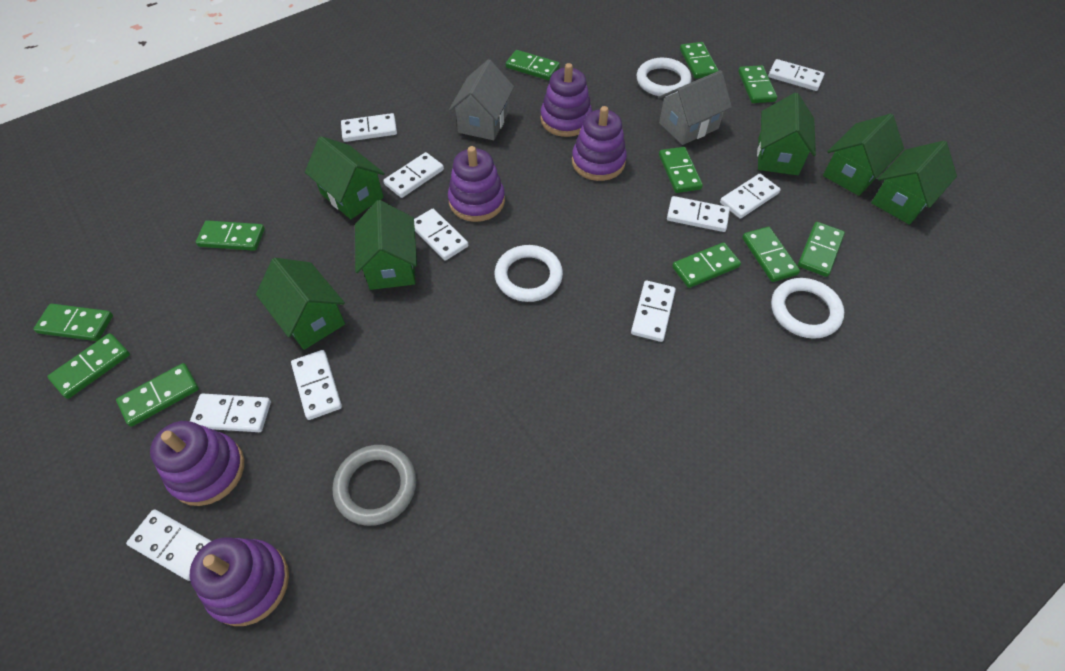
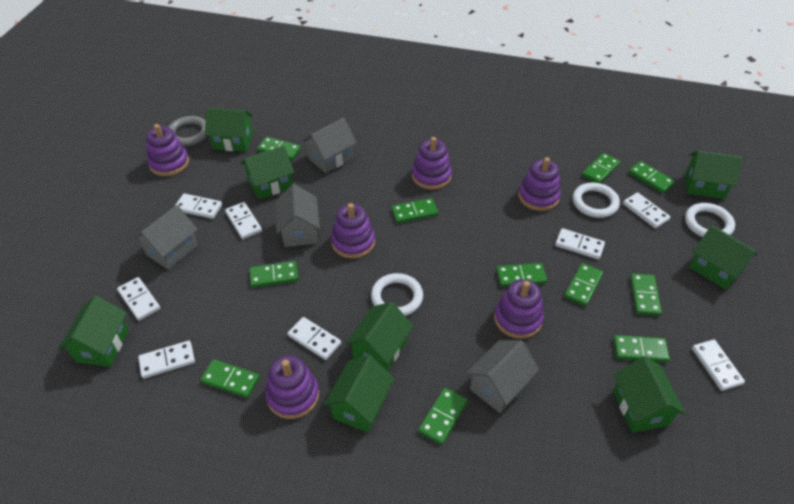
green house: [256,258,345,350] [305,136,385,219] [355,200,417,290] [757,92,816,175] [823,114,904,196] [871,141,957,225] = 6 -> [58,295,129,367] [205,107,253,152] [241,145,294,200] [324,355,394,433] [346,302,413,371] [613,356,685,433] [685,151,742,199] [689,225,757,290] = 8
grey house: [449,59,514,140] [658,70,732,145] = 2 -> [134,205,198,269] [275,184,320,247] [302,118,357,173] [466,340,539,413] = 4
purple stacking toy: [150,421,244,506] [190,537,289,626] [448,146,505,222] [540,63,592,137] [572,106,627,181] = 5 -> [146,124,189,176] [265,355,319,419] [331,203,375,259] [412,137,452,190] [494,279,544,339] [518,157,561,211] = 6
white domino: [126,509,211,581] [190,393,271,432] [291,350,342,420] [341,113,397,142] [383,152,444,198] [414,209,468,261] [631,281,676,342] [667,196,730,232] [720,174,780,219] [768,59,825,91] = 10 -> [117,277,160,321] [138,341,195,379] [175,193,222,219] [225,202,262,239] [288,317,341,360] [555,228,605,260] [623,192,671,229] [692,340,745,391] = 8

